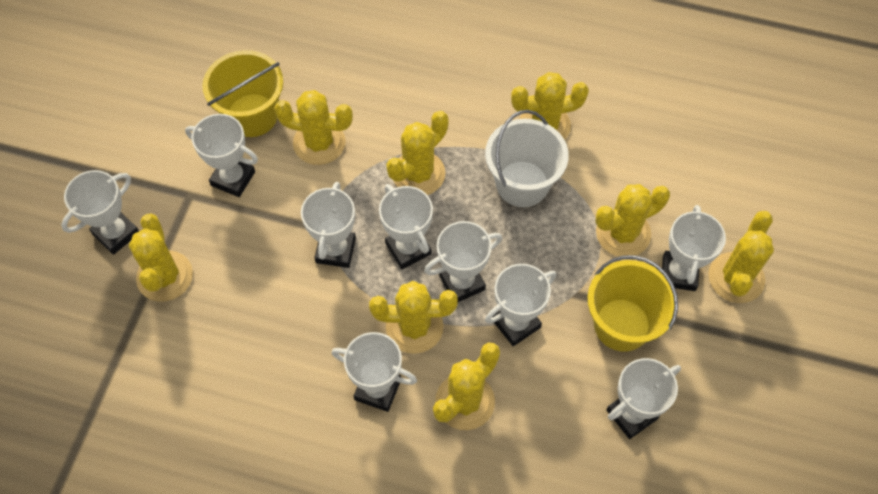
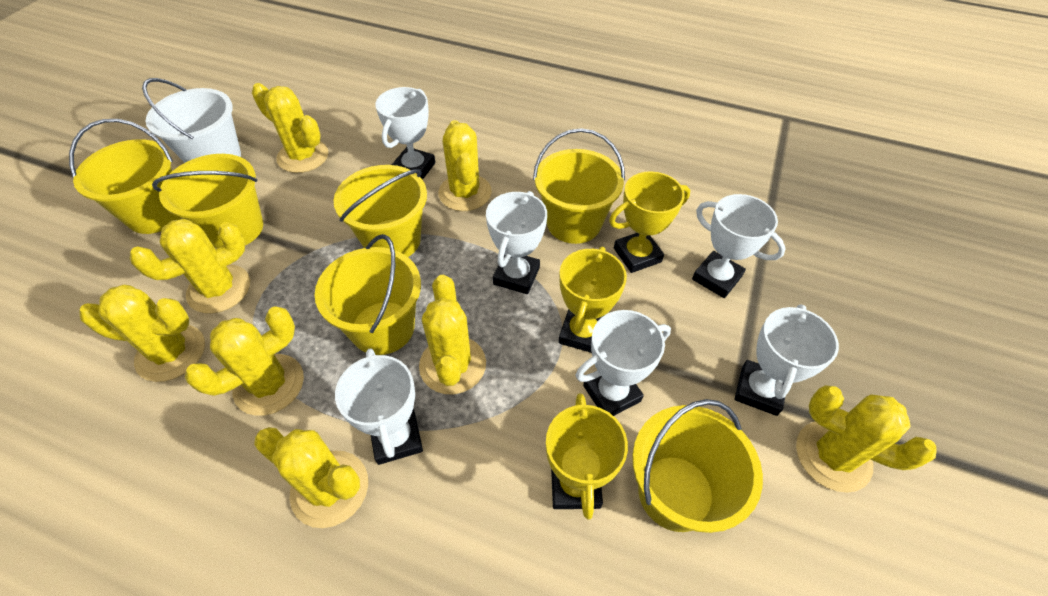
white trophy: [61,170,139,255] [185,114,258,197] [301,182,356,268] [332,332,417,412] [379,184,433,269] [424,221,502,302] [485,264,556,346] [606,358,681,439] [662,205,726,291] = 9 -> [335,348,423,465] [375,87,436,180] [486,191,547,294] [575,310,671,416] [692,194,786,298] [734,304,839,416] = 6
yellow bucket: [202,50,283,137] [587,255,678,352] = 2 -> [69,119,181,234] [152,154,263,248] [315,234,421,355] [334,165,427,257] [533,128,625,244] [632,399,763,533] = 6
yellow trophy: none = 0 -> [546,393,628,520] [559,247,627,353] [609,171,690,273] = 3

